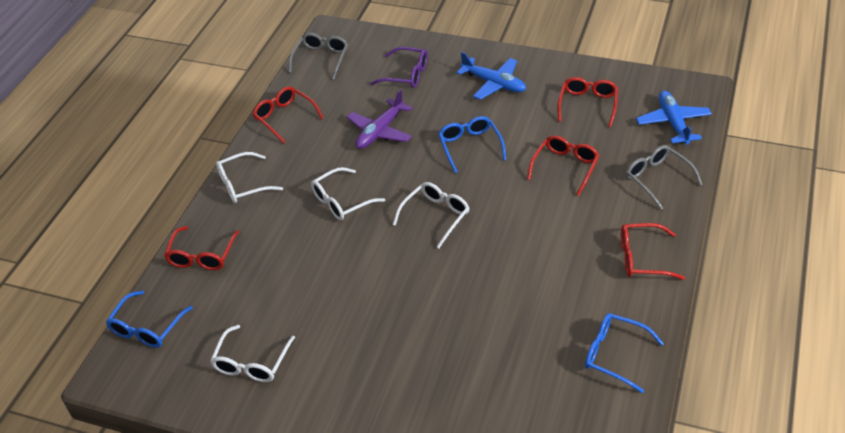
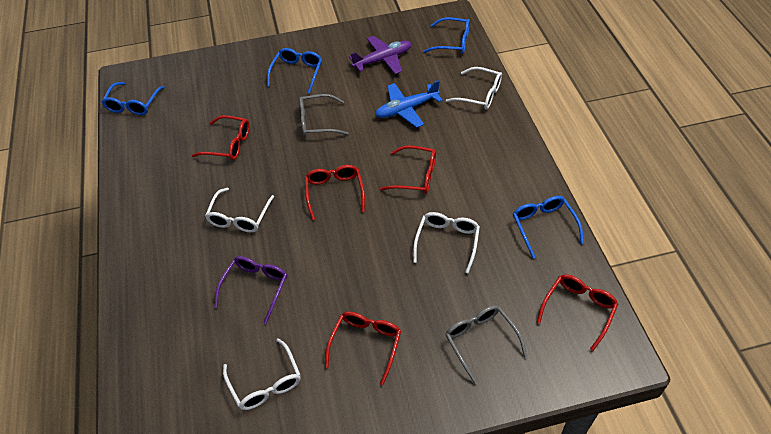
blue glasses: [106,291,193,348] [438,116,506,173] [585,313,664,393] = 3 -> [102,82,165,115] [267,48,322,94] [423,17,470,54] [513,196,584,259] = 4
blue plane: [456,52,526,100] [636,91,712,145] = 2 -> [375,80,443,128] = 1

